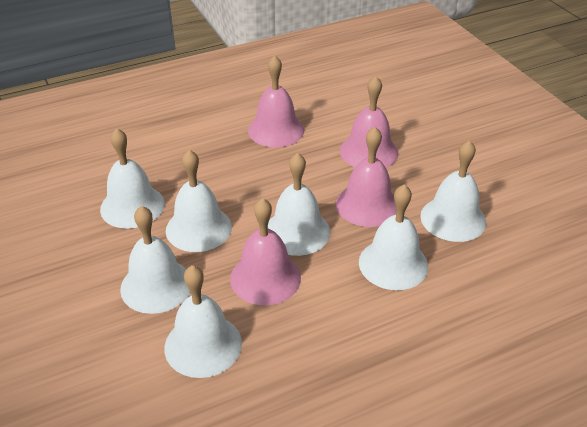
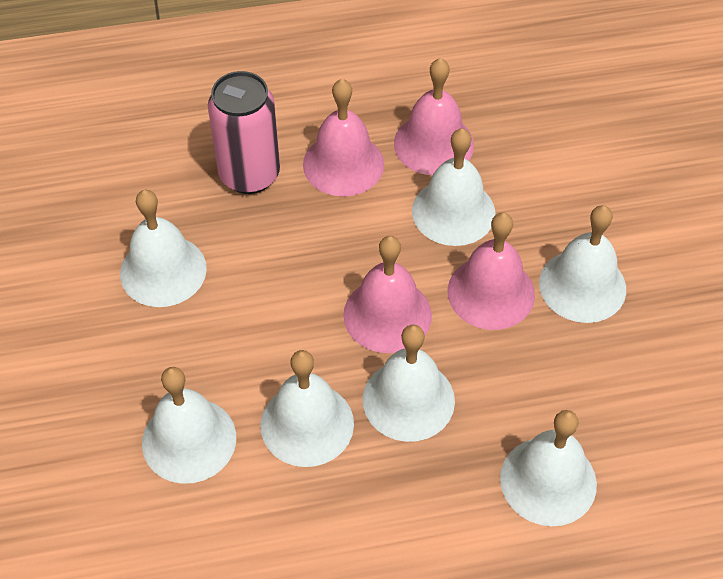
pink can: none = 0 -> [208,71,280,194] = 1

